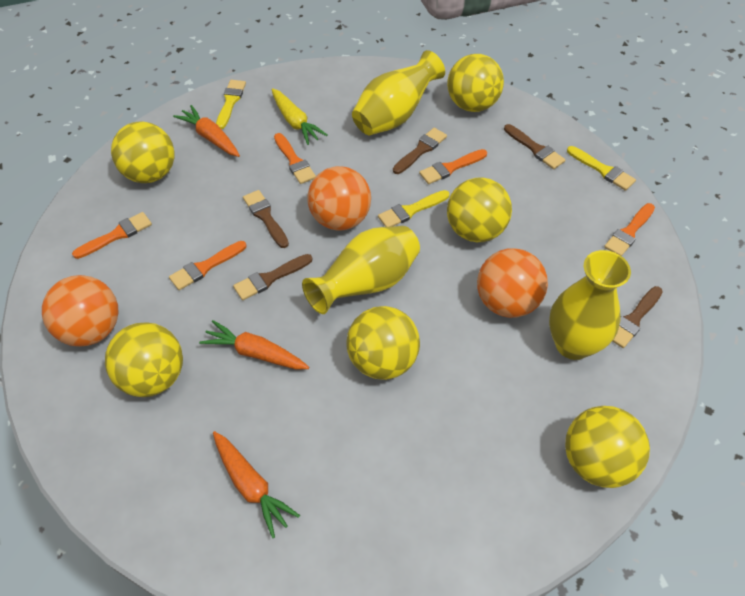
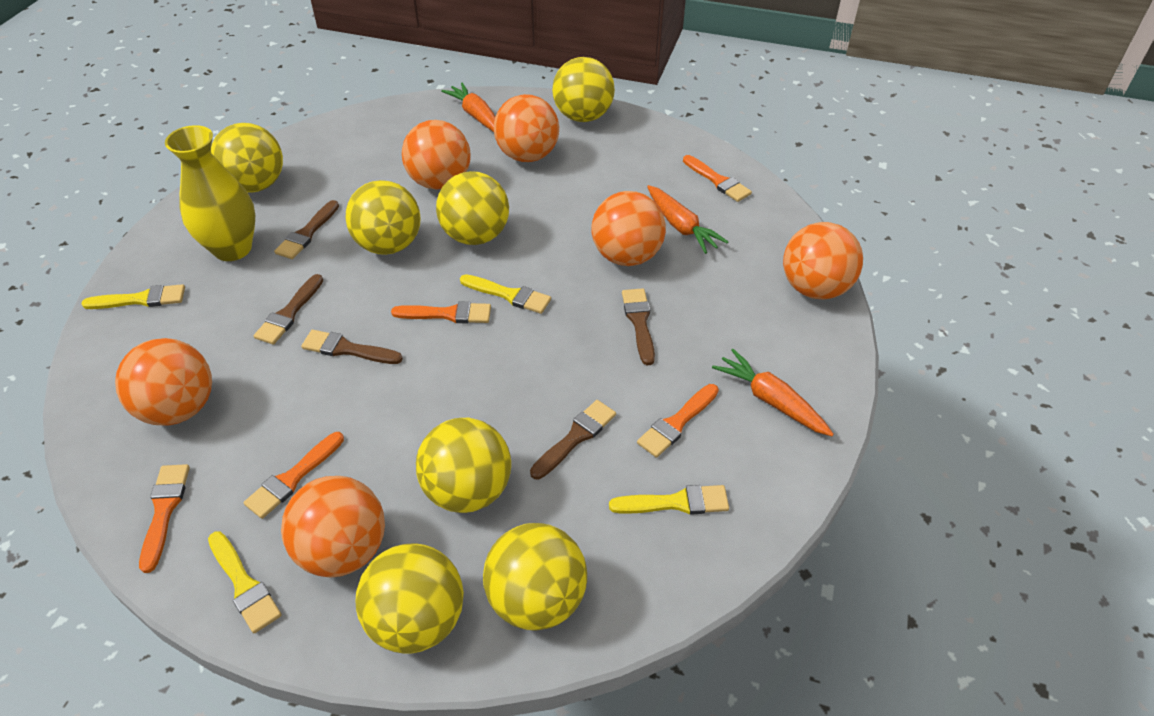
orange ball: [42,275,119,347] [307,166,371,230] [477,248,548,318] = 3 -> [115,338,212,426] [281,476,385,578] [402,120,470,190] [494,94,559,162] [591,191,666,266] [783,222,863,300] = 6
yellow ball: [105,322,183,397] [111,121,175,183] [346,306,420,380] [447,54,504,112] [447,177,512,242] [565,406,650,488] = 6 -> [211,123,283,193] [346,180,421,255] [356,543,464,654] [416,418,511,513] [436,171,509,245] [483,523,587,631] [552,57,615,122] = 7
yellow brush: [216,80,246,129] [378,190,450,227] [567,146,636,191] = 3 -> [81,284,185,309] [208,532,282,633] [460,274,551,314] [609,485,729,515] = 4
yellow carrot: [271,88,328,145] = 1 -> none = 0
yellow vase: [302,226,420,314] [352,50,445,135] [549,250,631,360] = 3 -> [165,125,255,261] = 1

